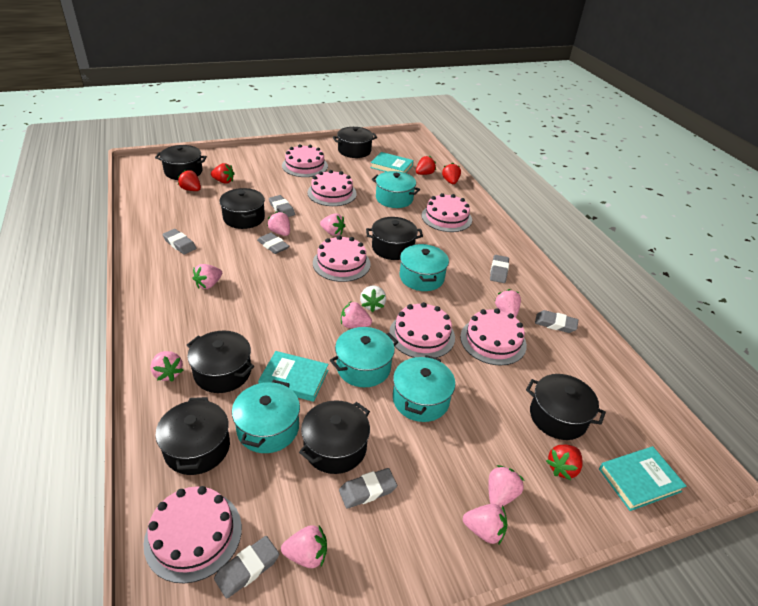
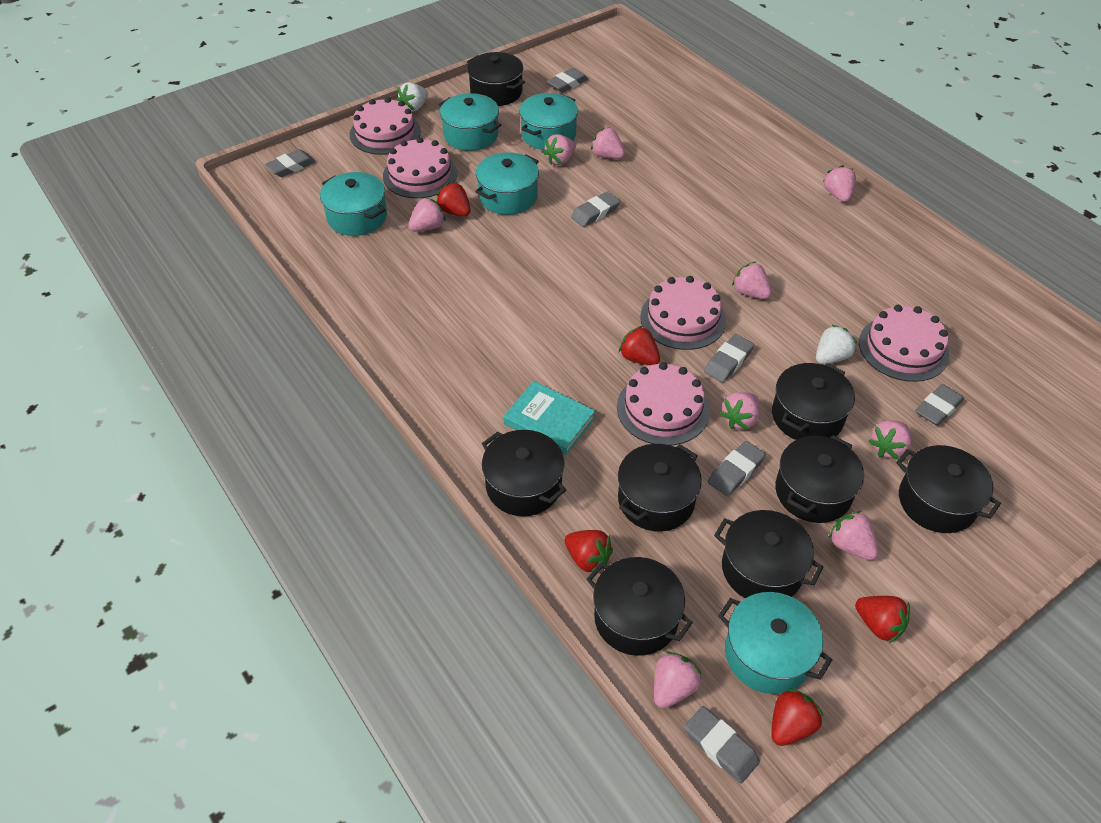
pink cake: [144,486,242,584] [282,144,328,177] [307,170,357,206] [313,235,371,282] [389,302,455,358] [422,193,472,232] [460,308,527,366] = 7 -> [350,97,421,155] [383,137,457,198] [617,362,710,446] [640,276,726,350] [859,305,949,382] = 5
turquoise book: [258,351,328,402] [371,152,413,173] [599,446,686,511] = 3 -> [504,381,595,455] = 1
white strawberry: [360,285,386,312] = 1 -> [397,82,428,112] [816,325,857,364] = 2

